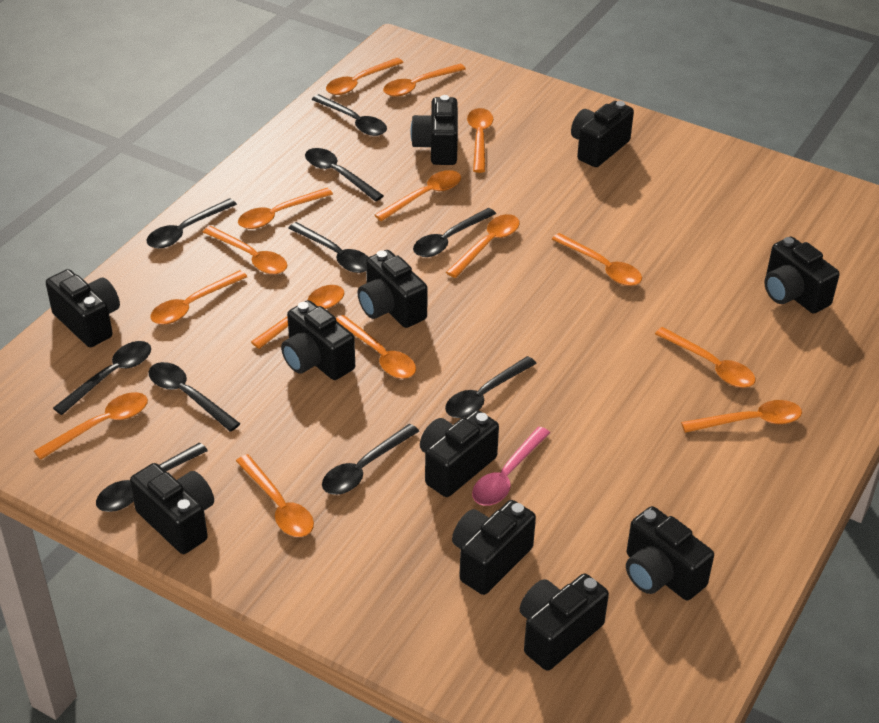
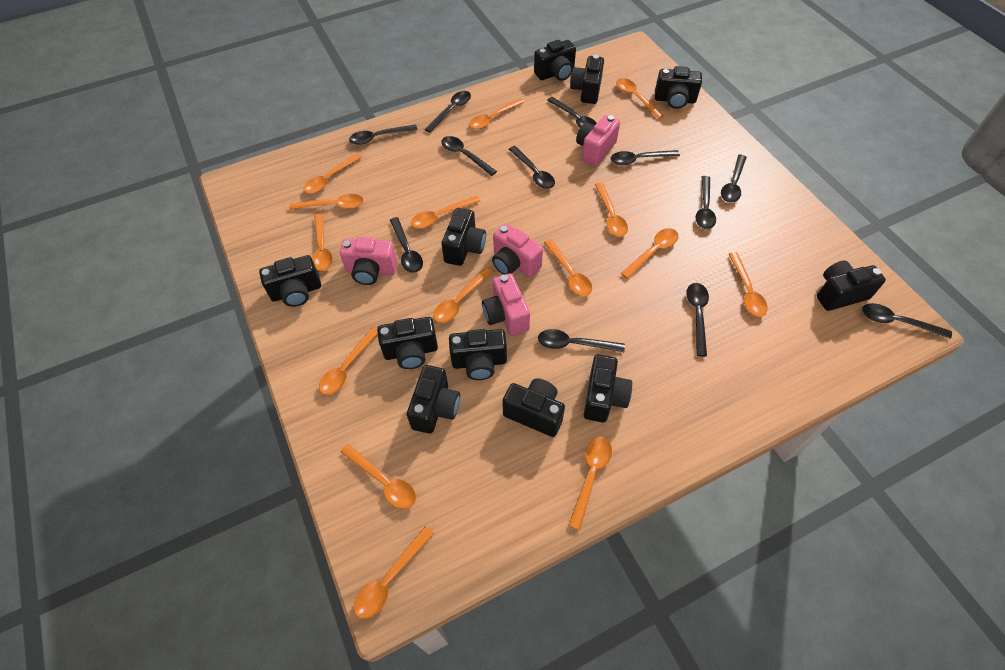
black spoon: [53,341,151,415] [96,442,208,512] [147,198,237,248] [148,362,241,432] [288,222,369,273] [305,148,384,201] [311,94,387,136] [322,424,419,495] [413,208,496,257] [445,356,537,418] = 10 -> [349,124,418,145] [390,217,423,273] [425,91,471,133] [441,136,497,176] [509,146,555,189] [538,329,625,352] [547,97,597,127] [611,150,680,165] [686,283,709,357] [696,176,716,229] [721,155,747,203] [862,303,952,339] = 12
pink camera: none = 0 -> [340,237,397,285] [482,273,530,336] [492,224,543,277] [576,115,620,166] = 4
pink spoon: [472,426,550,506] = 1 -> none = 0

